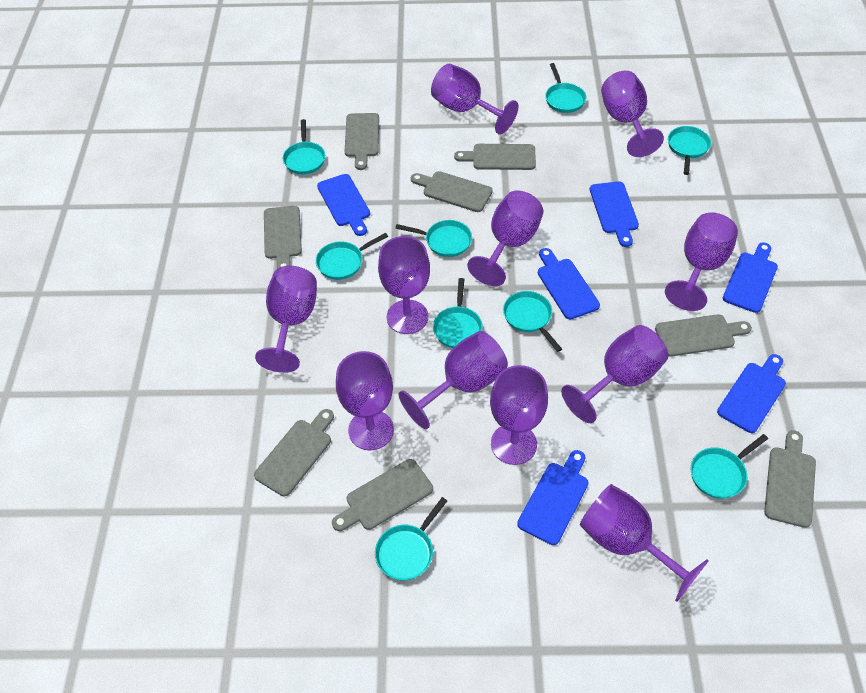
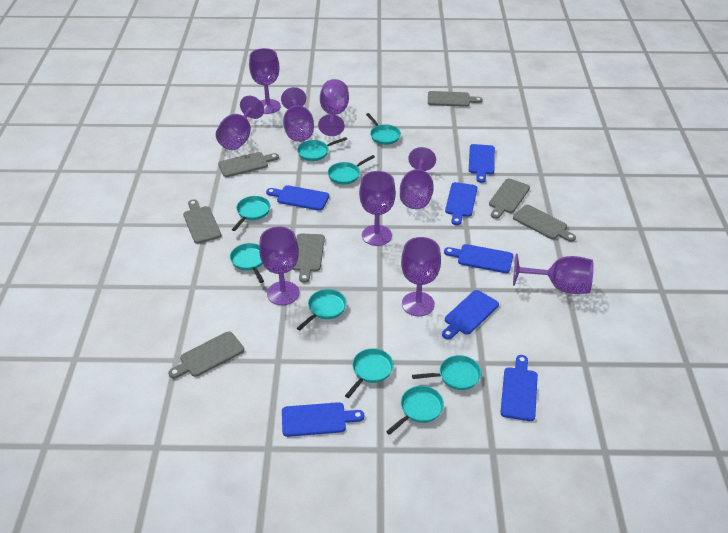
blue cutting board: [317,174,370,236] [517,450,588,545] [538,248,600,320] [590,181,639,247] [717,354,786,433] [723,242,778,313] = 6 -> [266,185,329,211] [282,402,364,437] [442,290,499,340] [444,244,513,273] [445,182,477,225] [469,144,495,183] [500,355,538,421] = 7
grey cutting board: [254,409,334,496] [264,206,302,269] [332,459,433,531] [345,113,379,170] [411,171,493,212] [454,144,536,170] [655,314,752,357] [764,430,816,528] = 8 -> [168,331,244,379] [183,199,221,244] [218,152,279,177] [293,234,325,283] [428,91,483,107] [489,179,530,219] [513,205,576,242] = 7
purple goblet: [255,266,317,373] [336,351,394,450] [378,236,430,334] [398,331,508,429] [431,64,518,135] [467,190,544,286] [490,365,548,465] [561,325,668,423] [580,484,709,602] [601,71,664,157] [665,213,738,311] = 11 -> [216,96,264,150] [249,48,281,114] [259,227,300,305] [281,87,314,142] [318,79,349,136] [359,171,396,246] [400,147,436,209] [401,237,441,316] [513,254,594,294] = 9

